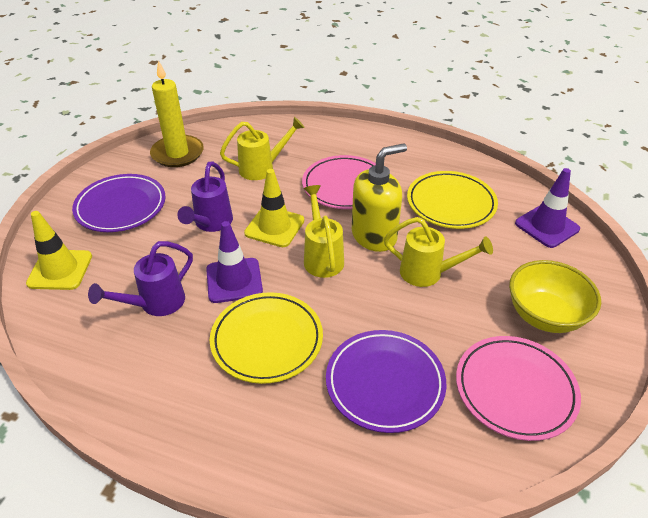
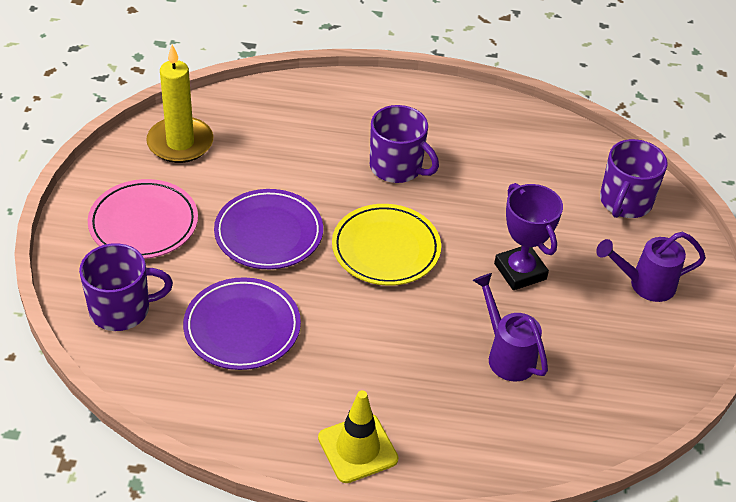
pink plate: [302,155,376,209] [456,336,581,441] = 2 -> [88,179,198,259] = 1
purple mug: none = 0 -> [79,243,173,331] [370,105,439,183] [600,139,668,218] = 3
purple traffic cone: [206,221,263,303] [515,168,580,248] = 2 -> none = 0
purple trophy: none = 0 -> [494,183,563,290] = 1
yellow bowl: [509,260,601,333] = 1 -> none = 0
yellow plate: [210,292,323,384] [407,171,498,229] = 2 -> [332,204,441,286] = 1
yellow soap dispenser: [352,143,407,252] = 1 -> none = 0
yellow traffic cone: [26,211,92,290] [244,169,304,247] = 2 -> [318,390,398,483] = 1
yellow watering can: [220,117,305,180] [304,185,344,278] [384,217,493,287] = 3 -> none = 0

